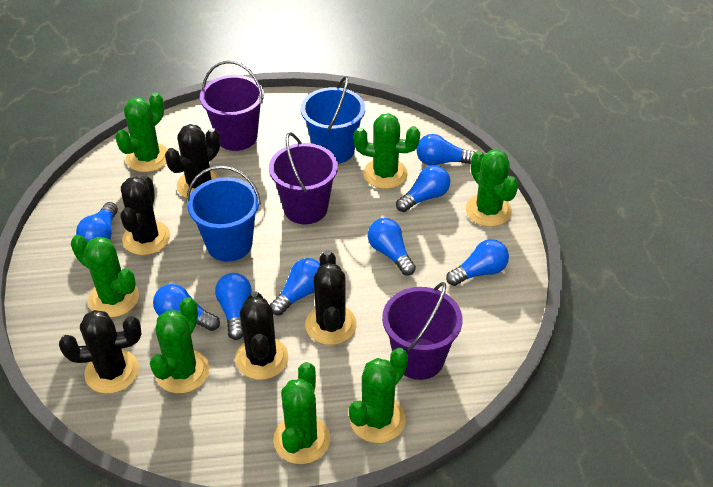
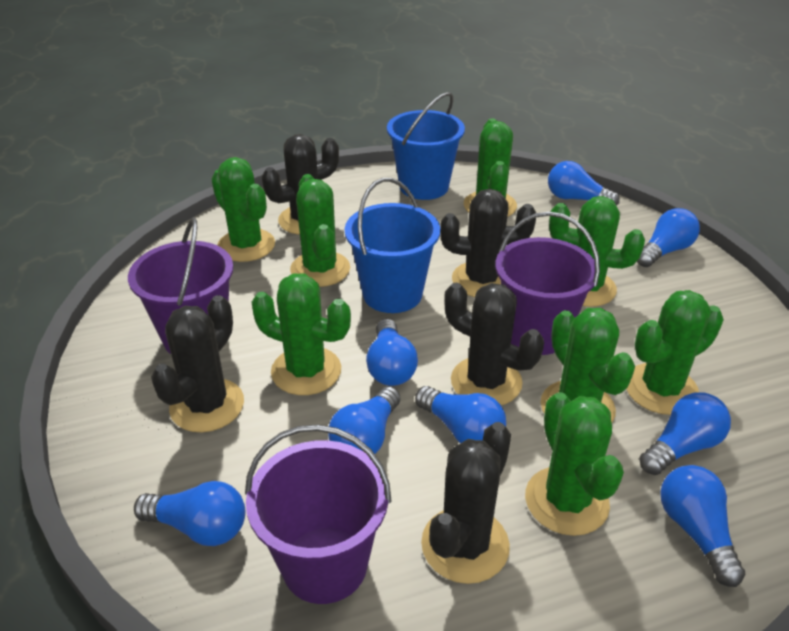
green cactus: [71,235,139,318] [115,93,168,172] [150,297,209,393] [273,362,330,464] [349,348,408,443] [353,113,420,189] [466,150,518,227] = 7 -> [211,157,275,262] [251,274,351,395] [290,174,350,287] [464,118,517,216] [525,392,624,536] [540,308,635,422] [549,196,645,307] [626,290,724,415] = 8

